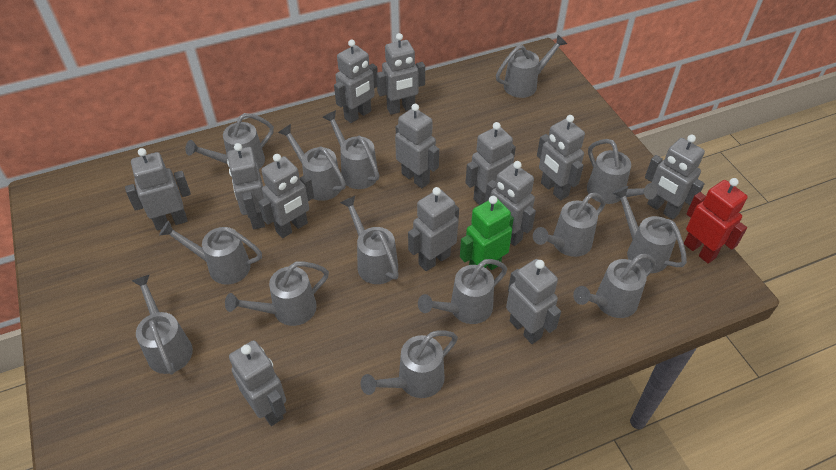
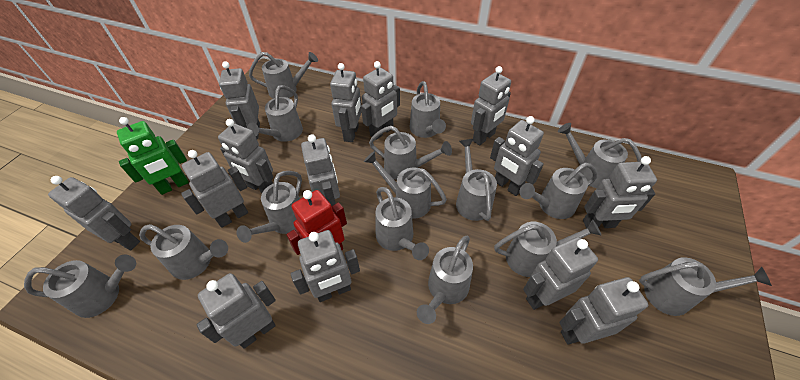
grey robot: [125,148,191,230] [227,143,265,229] [229,340,286,426] [259,154,314,238] [334,40,378,123] [376,33,425,115] [395,104,439,188] [408,187,459,271] [465,122,516,205] [485,161,536,246] [506,259,561,344] [537,115,585,200] [645,135,705,220] = 13 -> [48,176,140,251] [181,150,248,228] [196,273,276,349] [218,119,274,193] [219,61,260,139] [291,230,360,302] [301,134,340,206] [330,63,362,142] [361,61,400,140] [471,66,511,145] [490,116,544,196] [523,237,598,310] [559,277,648,345] [583,156,657,229] = 14
grey watering can: [132,274,193,374] [159,221,262,285] [185,113,274,169] [225,261,329,326] [278,124,346,201] [323,110,379,189] [340,196,399,284] [361,330,458,398] [418,259,507,324] [496,35,567,98] [533,193,605,257] [573,254,656,318] [587,139,657,204] [613,186,687,273] = 14 -> [24,255,136,318] [139,224,228,280] [237,171,302,243] [247,85,303,142] [249,52,318,99] [364,151,447,219] [369,126,452,180] [375,187,429,260] [410,81,446,138] [417,236,473,324] [456,139,497,221] [494,219,602,277] [520,163,597,219] [558,123,642,188] [639,257,772,316] = 15

